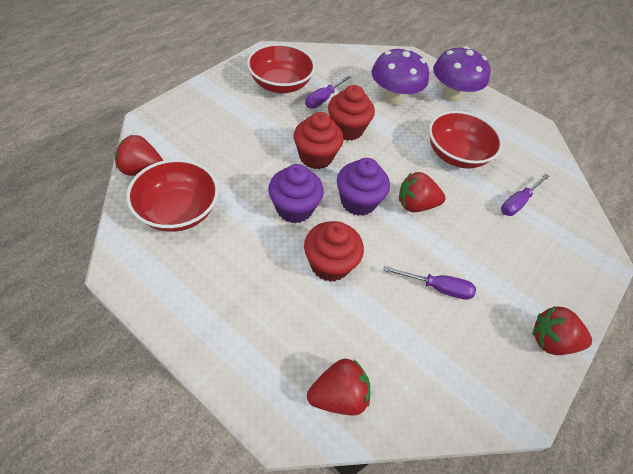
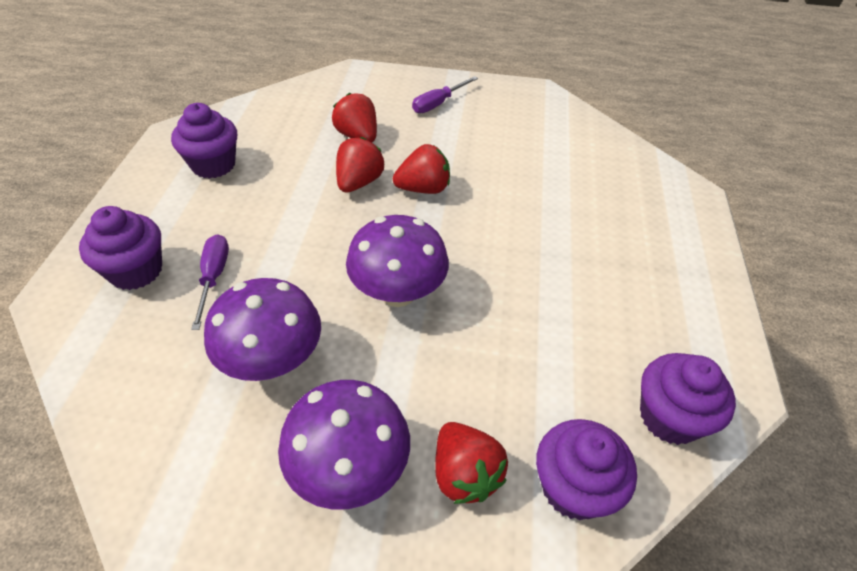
purple cupcake: [268,164,324,223] [337,158,390,216] = 2 -> [79,206,162,290] [171,103,237,179] [536,419,637,520] [640,353,736,445] = 4
purple mushroom: [372,48,429,105] [433,46,491,102] = 2 -> [204,278,321,381] [278,380,410,510] [346,215,449,307] = 3
purple screwdriver: [305,74,353,109] [383,266,476,300] [501,174,550,216] = 3 -> [191,234,229,330] [412,76,478,113] = 2
red bowl: [126,159,219,232] [247,44,315,93] [429,111,503,169] = 3 -> none = 0
red cupcake: [294,112,344,169] [304,221,364,282] [328,85,375,140] = 3 -> none = 0

